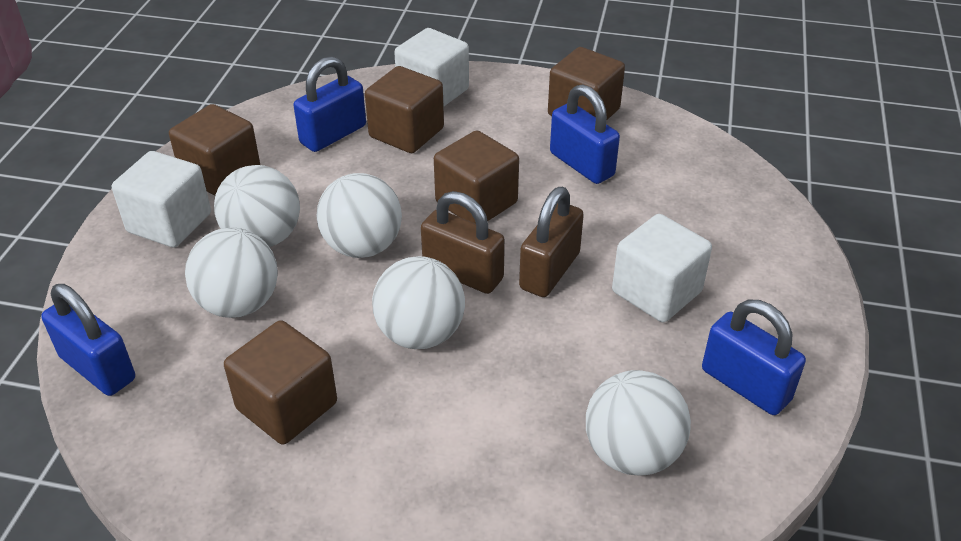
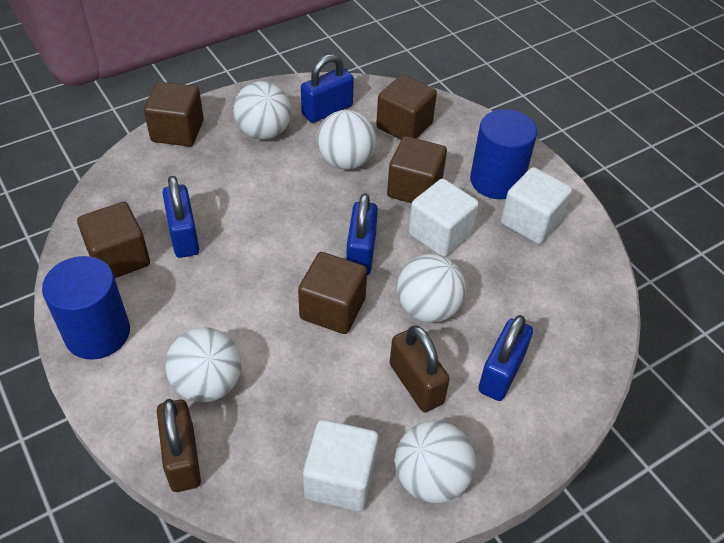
blue cylinder: none = 0 -> [42,256,130,360] [470,109,537,199] = 2

